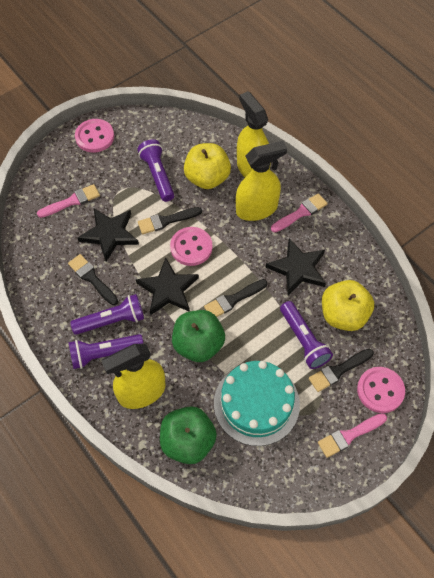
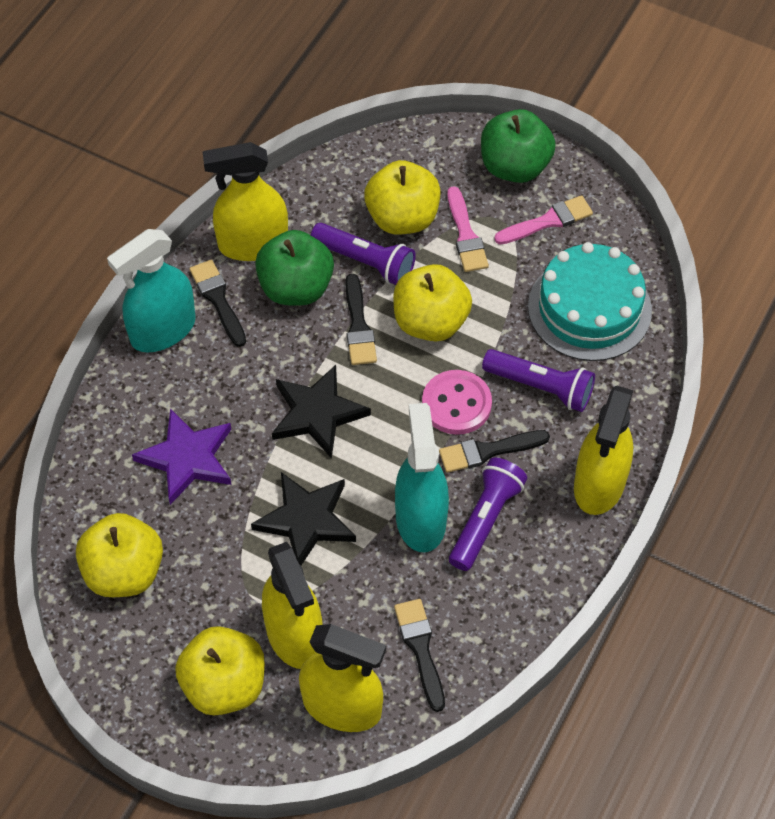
black star: [77,209,139,261] [136,258,199,315] [266,238,326,295] = 3 -> [251,472,356,565] [272,365,371,459] = 2
pink brush: [37,184,100,218] [271,193,328,232] [318,413,387,458] = 3 -> [447,186,489,272] [494,195,593,244] = 2
pink button: [75,119,114,153] [170,227,212,266] [357,367,405,413] = 3 -> [422,370,492,435] = 1
purple flashlight: [69,334,144,369] [70,294,144,335] [137,139,174,202] [280,301,333,369] = 4 -> [311,223,416,285] [449,458,527,571] [482,349,595,412] = 3
purple star: none = 0 -> [132,409,231,505] = 1
turquoise spray bottle: none = 0 -> [107,229,196,352] [395,403,449,552] = 2
yellow apple: [184,143,231,189] [322,280,374,331] = 2 -> [76,513,163,597] [175,626,265,715] [364,160,440,235] [393,264,472,341] = 4
yellow spray bottle: [102,344,166,409] [236,141,287,221] [237,91,271,177] = 3 -> [203,142,288,261] [262,542,323,669] [299,624,386,732] [574,385,633,515] = 4

